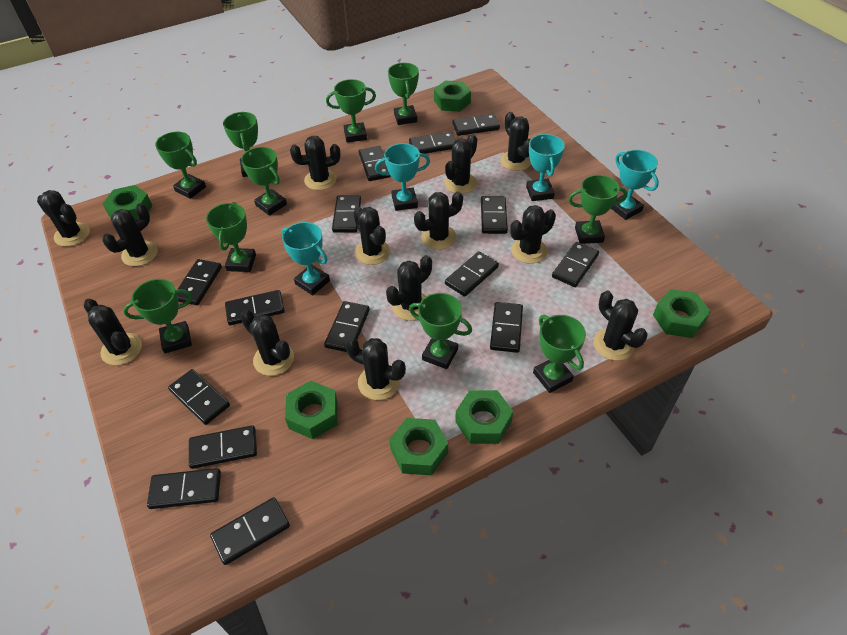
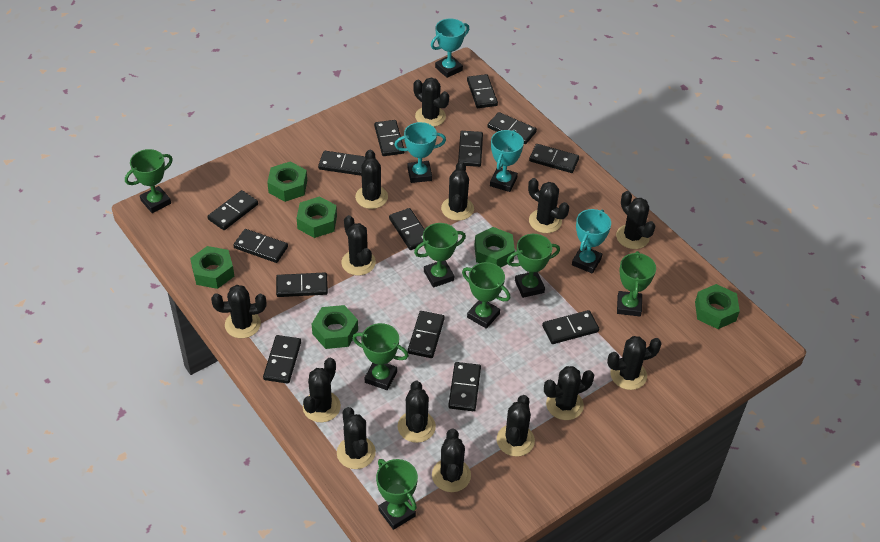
black cactus: [37,190,90,247] [84,299,142,365] [102,203,158,266] [240,309,294,376] [290,136,341,190] [345,337,406,400] [353,207,390,265] [386,255,432,321] [414,191,463,250] [444,134,477,194] [500,112,531,171] [510,205,556,264] [593,291,648,361] = 13 -> [211,285,266,338] [303,358,341,422] [337,407,376,469] [341,215,376,276] [355,150,388,209] [398,381,436,443] [413,78,449,127] [432,429,471,492] [441,161,474,221] [496,395,535,457] [528,178,569,233] [544,366,594,420] [607,336,662,390] [616,191,655,249] = 14
black domino: [147,468,221,509] [168,369,230,425] [177,259,222,305] [189,425,257,469] [210,497,290,565] [225,290,285,325] [324,301,370,352] [332,195,361,233] [359,146,391,181] [409,132,455,154] [445,251,499,297] [452,114,500,136] [481,196,508,234] [490,302,523,353] [552,242,599,287] = 15 -> [207,190,258,230] [233,229,288,263] [263,335,301,384] [276,272,328,297] [318,151,365,176] [374,120,405,156] [389,208,425,250] [408,311,445,358] [448,362,481,411] [458,131,483,167] [467,74,498,108] [487,112,537,144] [529,144,579,173] [542,310,599,344] = 14
green trophy: [123,279,193,353] [155,132,206,199] [206,202,256,272] [223,112,258,177] [241,147,287,216] [326,79,376,143] [388,63,419,125] [409,293,472,369] [533,315,586,393] [568,175,628,244] = 10 -> [125,149,173,213] [353,323,409,390] [376,459,418,530] [414,223,466,287] [462,262,510,329] [507,234,560,298] [617,251,656,316] = 7

